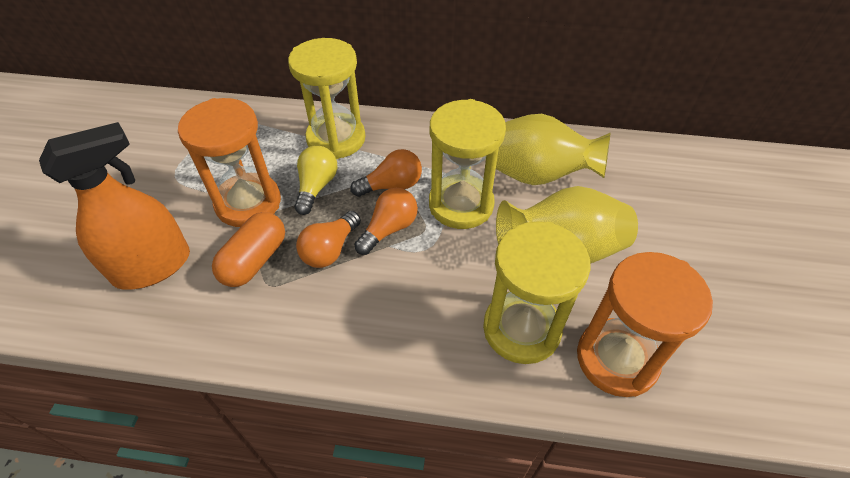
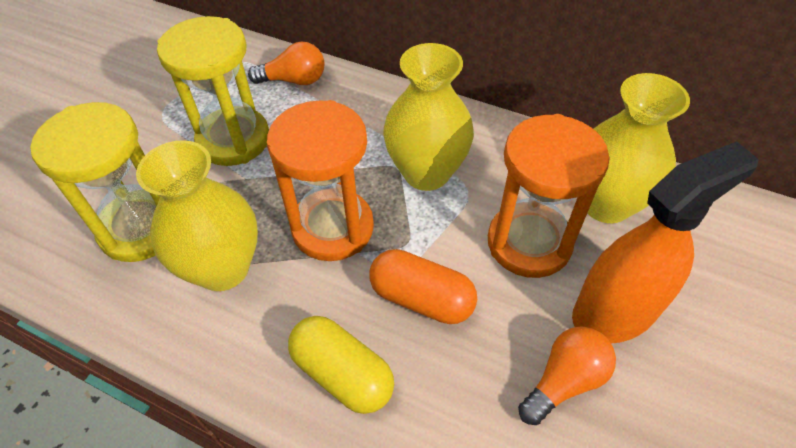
orange light bulb: [296,211,361,268] [350,149,422,197] [354,188,418,255] = 3 -> [248,41,325,85] [518,326,616,425] = 2
yellow capsule: none = 0 -> [288,316,394,414] = 1
yellow hourglass: [288,38,365,159] [429,99,506,229] [483,221,591,364] = 3 -> [30,102,160,262] [157,16,269,166] = 2
yellow light bulb: [294,145,337,215] = 1 -> none = 0
yellow vase: [485,114,611,185] [496,186,638,264] = 2 -> [136,140,258,291] [383,43,474,191] [587,73,690,223] = 3

